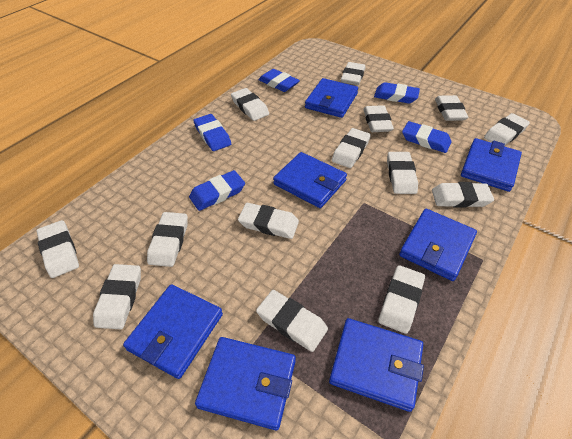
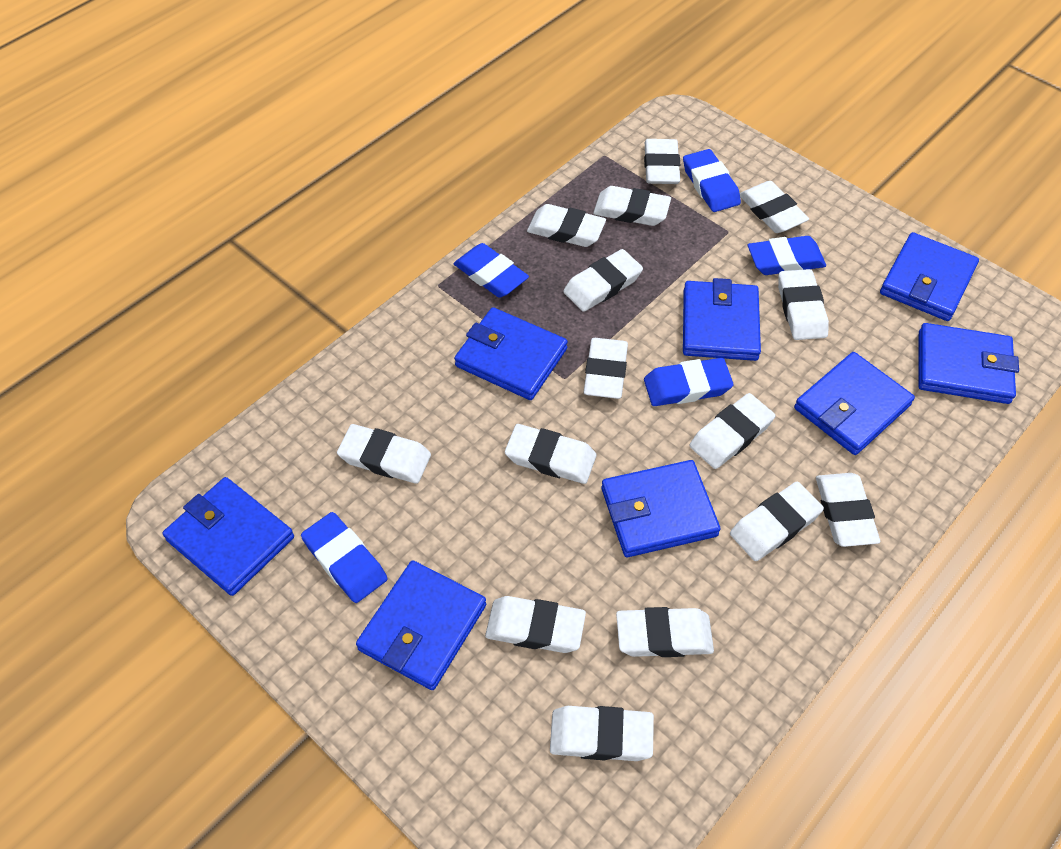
blue wallet: [123,284,223,379] [195,337,296,430] [273,152,347,208] [305,78,358,118] [329,318,424,412] [399,209,477,281] [461,138,522,192] = 7 -> [163,477,294,596] [356,560,486,690] [454,307,568,400] [601,460,720,557] [683,278,761,361] [794,352,915,455] [880,232,979,321] [918,323,1019,404] = 8
white eraser: [36,220,79,278] [93,264,141,329] [147,212,188,267] [231,88,269,121] [238,203,299,239] [256,290,328,352] [332,128,371,168] [341,62,365,85] [363,105,394,132] [378,265,425,334] [387,152,418,194] [432,182,494,208] [435,95,469,121] [484,113,530,145] = 14 -> [337,424,431,484] [485,596,586,653] [505,424,596,484] [527,204,606,247] [550,706,654,761] [563,249,643,312] [584,338,628,399] [593,186,671,226] [616,607,714,657] [644,139,680,184] [689,393,775,469] [730,481,824,561] [740,181,809,233] [778,269,829,340] [816,473,880,547] = 15

